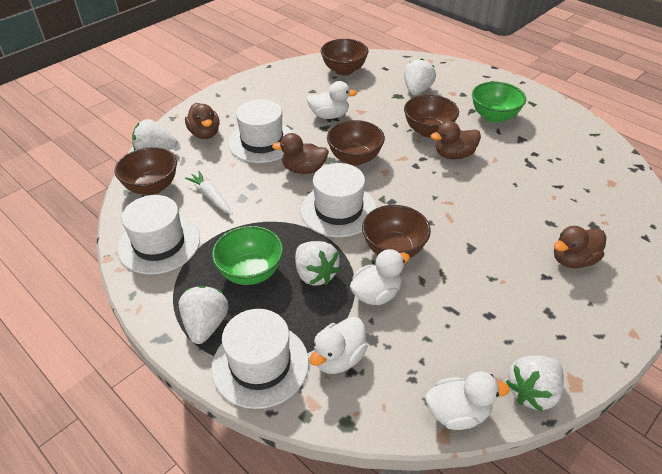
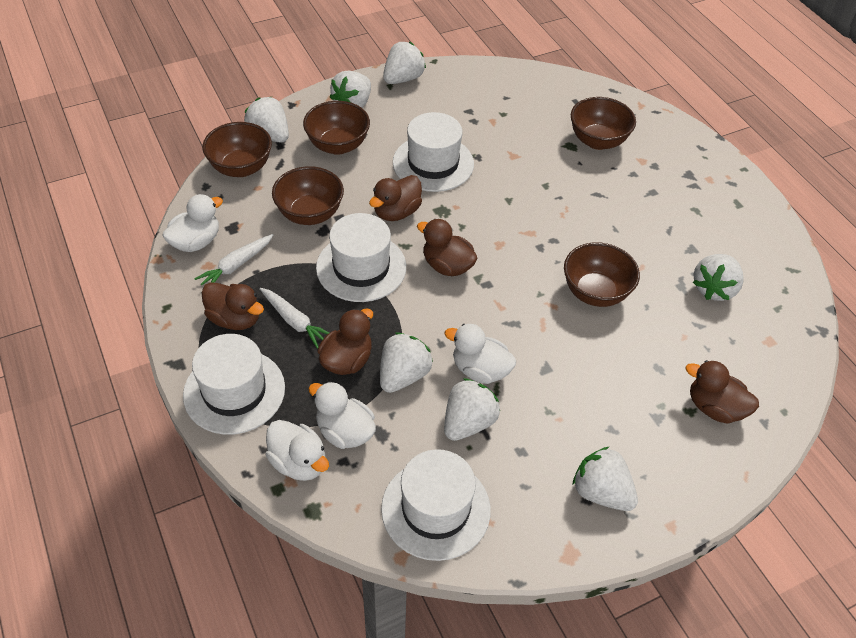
brown duck: [185,103,220,139] [272,133,329,174] [431,121,481,159] [554,226,606,268] = 4 -> [201,282,264,330] [317,308,373,375] [369,175,422,221] [417,219,478,276] [686,360,759,424] = 5
green bowl: [212,226,283,285] [472,82,526,123] = 2 -> none = 0
white carrot: [185,171,233,215] = 1 -> [194,234,273,285] [260,288,329,349] = 2
white strawberry: [132,119,177,151] [179,286,229,344] [295,241,341,286] [404,59,436,95] [506,356,564,412] = 5 -> [244,97,289,143] [330,71,371,108] [380,333,433,393] [383,42,426,84] [444,378,500,441] [572,447,638,511] [693,254,744,301] = 7

